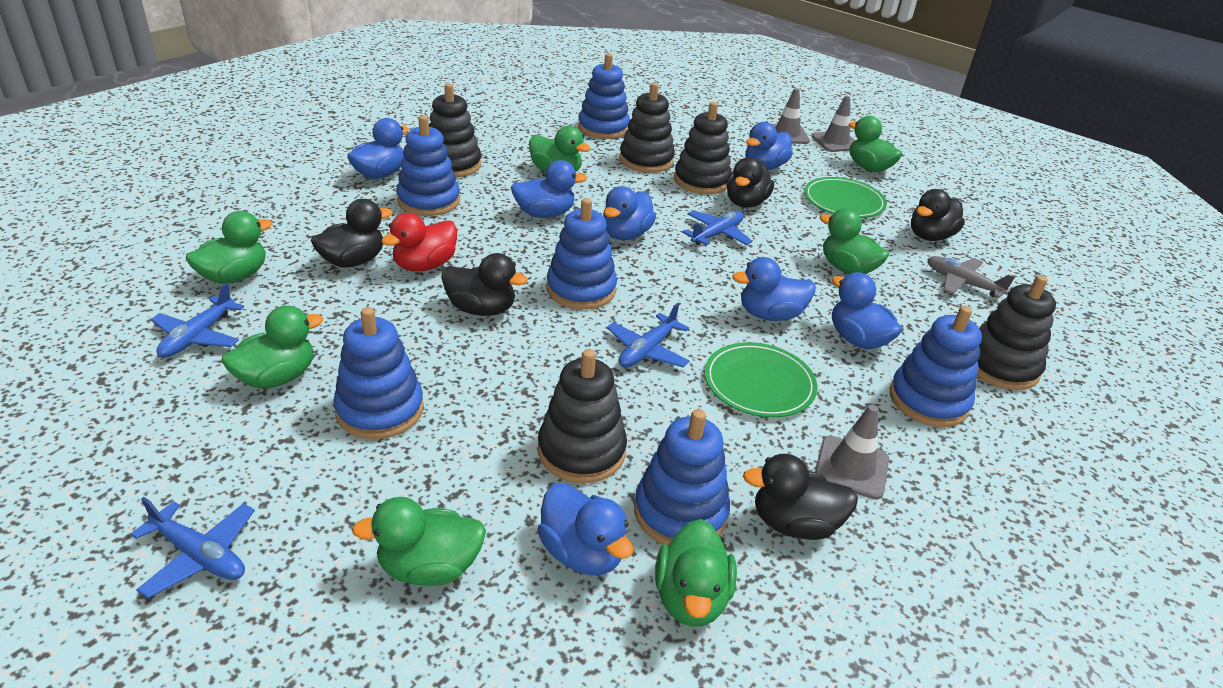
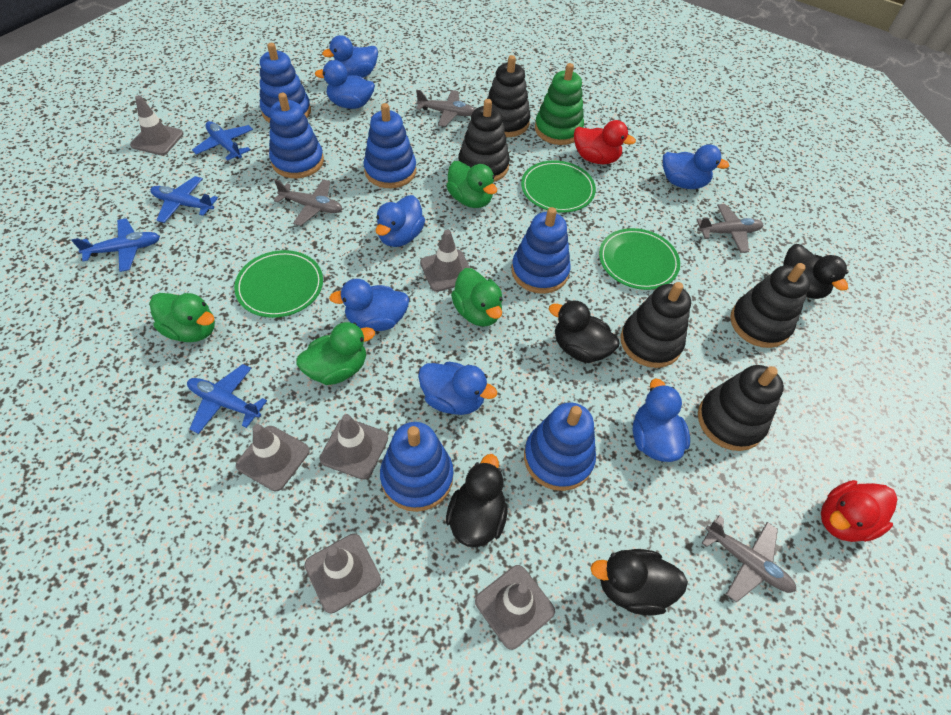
black duck: [311,199,392,268] [441,253,528,316] [726,157,774,208] [743,454,858,540] [911,189,965,241] = 5 -> [446,454,508,547] [549,300,619,363] [590,549,688,615] [783,244,848,299] = 4
green duck: [186,211,272,284] [222,305,323,389] [352,497,486,586] [529,126,591,173] [655,519,737,627] [819,208,889,274] [849,116,902,172] = 7 -> [150,293,215,342] [296,322,375,385] [446,161,497,208] [451,268,502,327] = 4
green plate: [704,342,817,417] [804,177,887,218] = 2 -> [234,250,323,318] [521,160,596,213] [599,228,680,290] = 3
green stacking toy: none = 0 -> [535,63,584,145] = 1
grey plane: [927,256,1015,298] = 1 -> [274,179,342,226] [416,90,475,127] [696,204,763,253] [702,515,796,602] = 4
grey traffic cone: [772,88,810,144] [811,96,855,152] [815,404,889,499] = 3 -> [130,95,184,155] [236,424,310,491] [305,534,381,613] [320,414,388,480] [420,230,470,292] [475,565,555,650] = 6
red duck: [381,213,457,271] = 1 -> [574,120,636,164] [821,480,897,542] = 2

